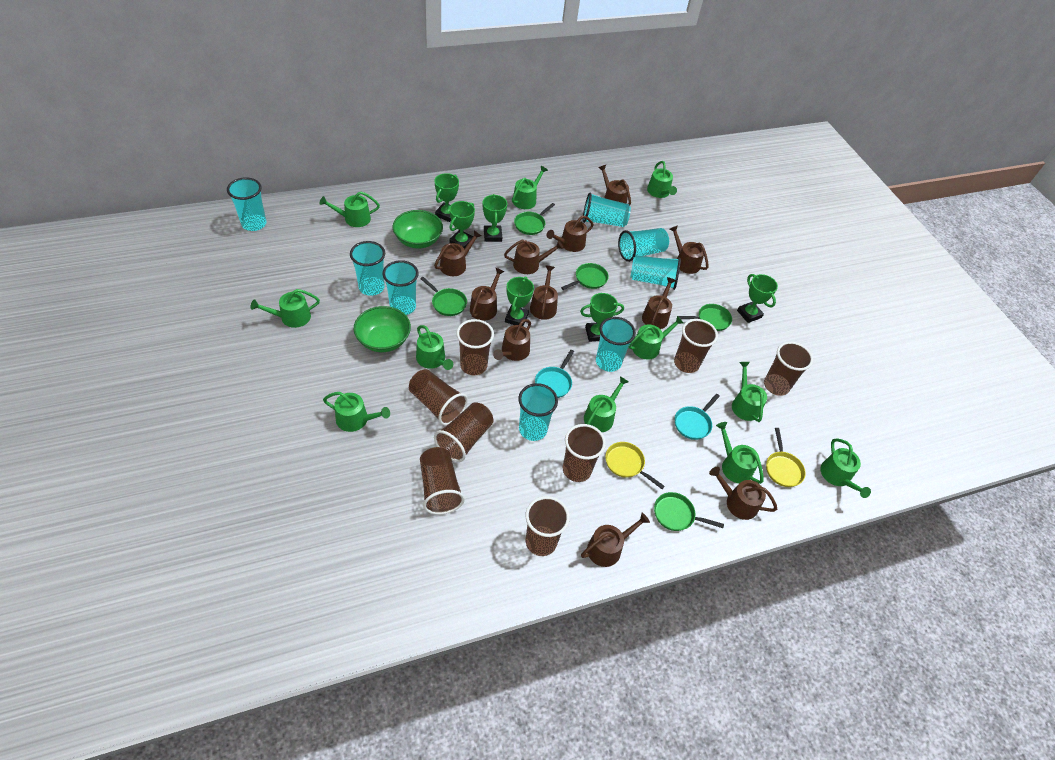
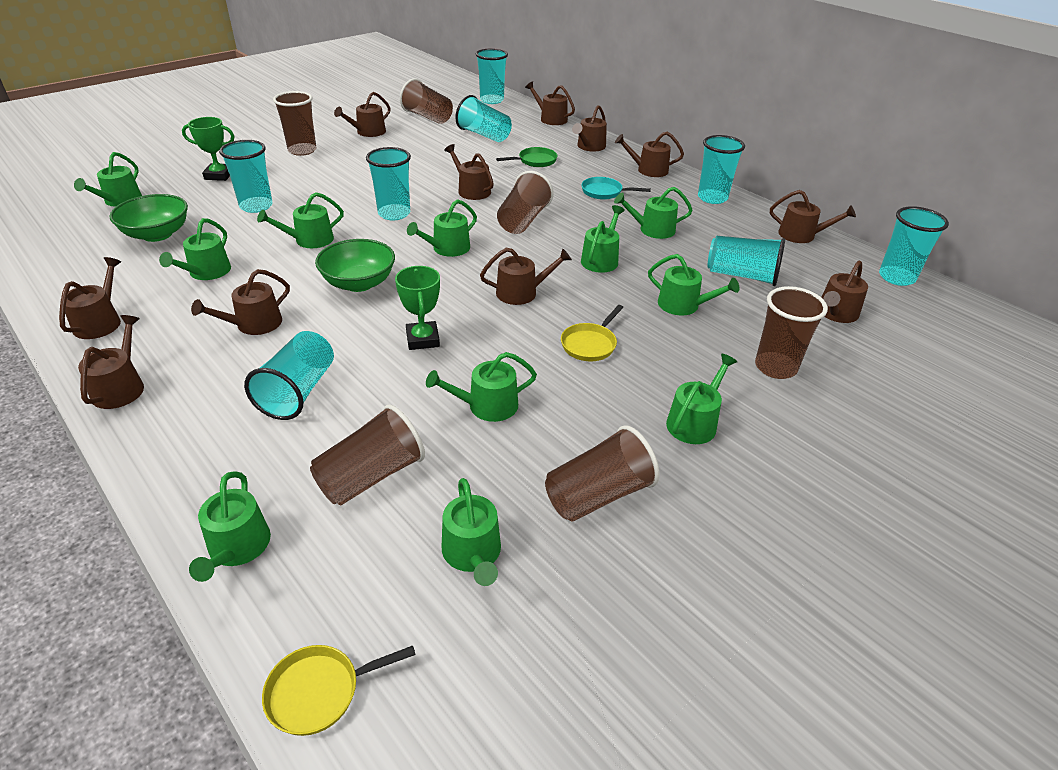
brown cup: [409,369,468,425] [420,447,465,515] [434,402,494,462] [457,319,494,375] [526,496,570,556] [563,424,606,482] [674,319,718,373] [764,342,813,396] = 8 -> [273,91,317,156] [310,404,425,505] [400,78,453,124] [497,171,554,234] [545,425,660,521] [755,286,828,379] = 6
green pan: [420,277,467,316] [514,203,555,235] [561,263,609,290] [654,492,724,531] [678,304,732,331] = 5 -> [496,147,557,167] = 1
green trophy: [435,173,459,222] [449,201,475,249] [483,194,507,242] [505,276,534,326] [580,293,624,342] [737,274,778,323] = 6 -> [182,117,235,181] [395,266,440,350] = 2
turquoise pan: [535,350,574,398] [675,394,720,440] = 2 -> [581,177,651,200] = 1

